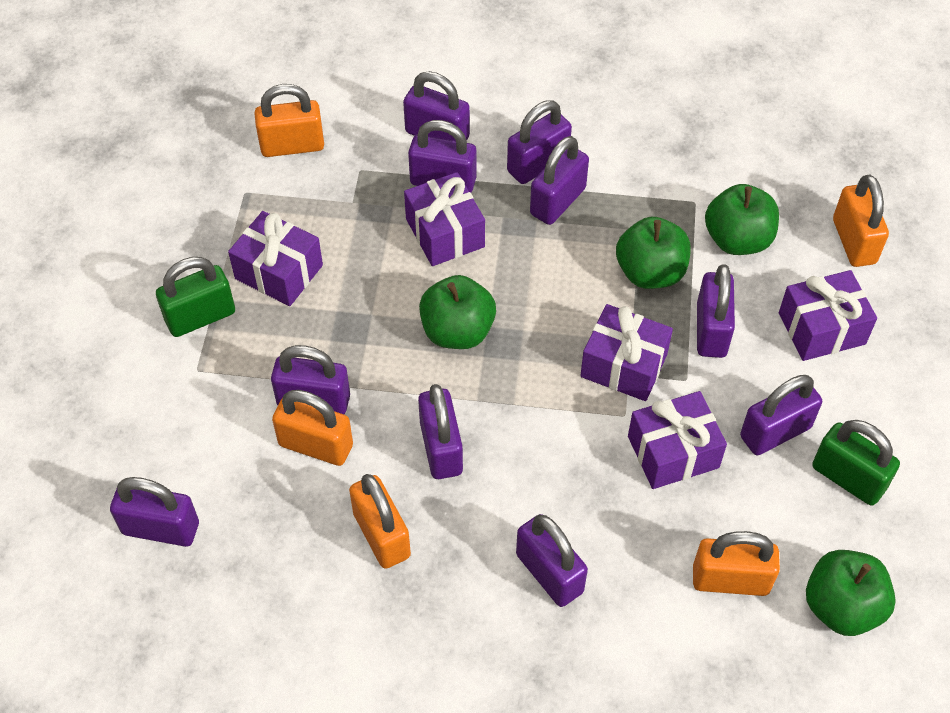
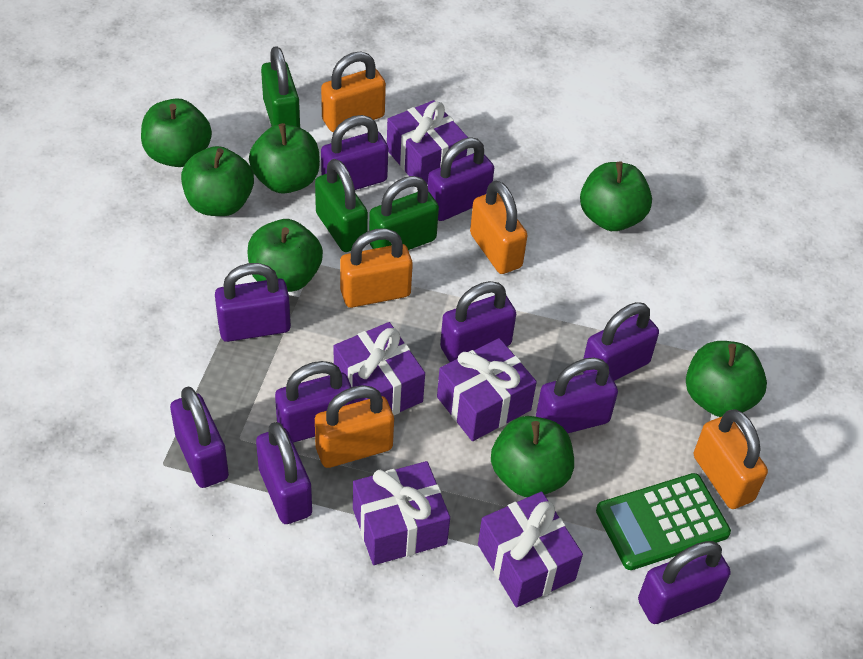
green apple: [419,275,496,349] [616,217,691,289] [705,184,779,255] [806,550,896,636] = 4 -> [141,99,212,167] [181,146,254,216] [247,219,323,292] [249,123,320,194] [491,416,574,497] [580,161,652,231] [686,341,767,417] = 7
green calculator: none = 0 -> [596,473,731,570] = 1
green padlock: [156,257,235,337] [812,420,900,506] = 2 -> [261,46,300,128] [315,159,368,252] [369,176,439,250] = 3

